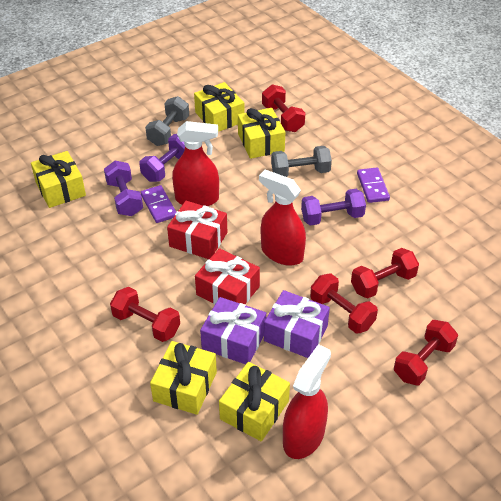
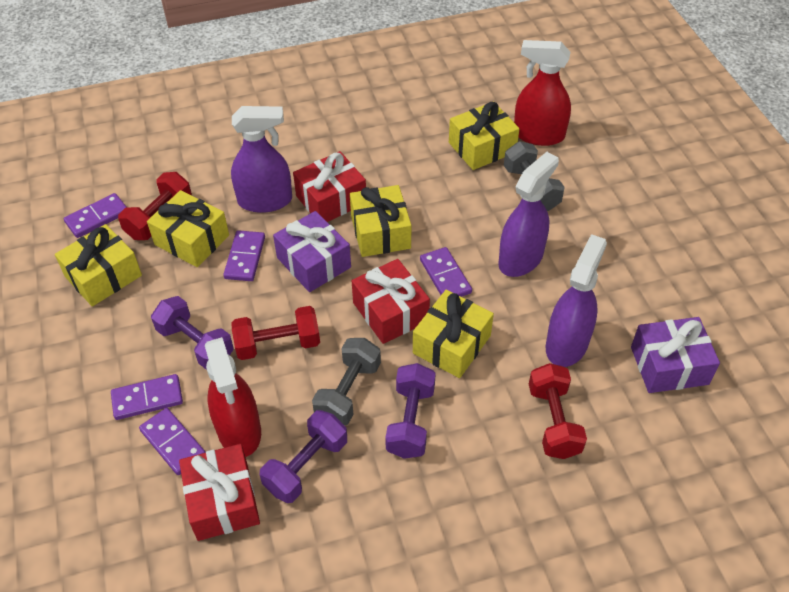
purple domino: [141,185,176,223] [357,168,390,203] = 2 -> [64,193,127,238] [111,374,183,420] [139,408,206,475] [223,230,265,281] [420,247,472,297] = 5
purple spray bottle: none = 0 -> [231,106,292,213] [498,152,559,277] [546,234,607,367] = 3
red dumbbell: [110,287,180,342] [262,84,305,132] [310,273,378,334] [351,248,419,298] [394,320,458,385] = 5 -> [118,172,192,240] [231,306,320,360] [529,363,587,459] = 3
red gift: [167,201,227,259] [195,248,260,305] = 2 -> [179,444,260,541] [293,151,366,222] [352,259,430,344] = 3
red spray bottle: [172,121,219,206] [259,170,306,266] [283,344,331,459] = 3 -> [205,337,261,457] [514,40,571,146] = 2

